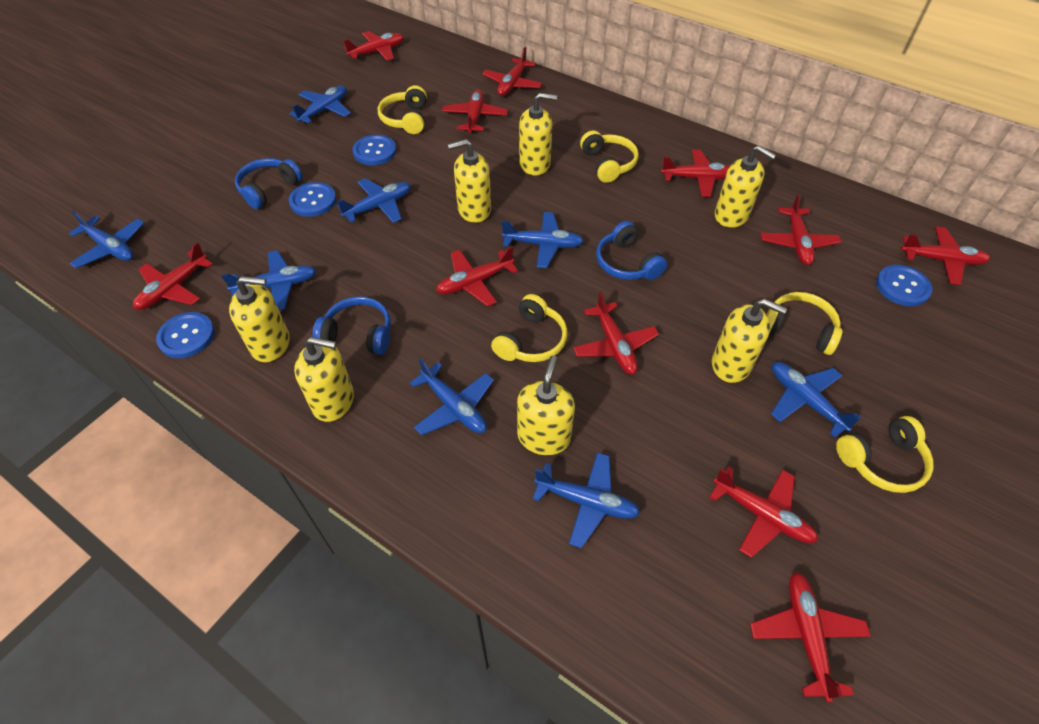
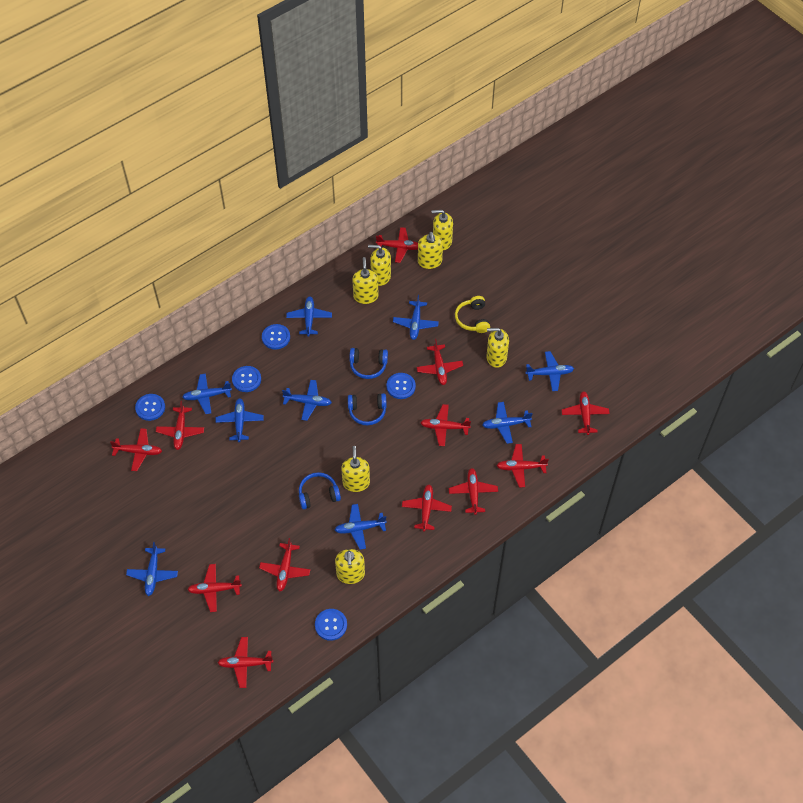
blue button: [156,312,215,358] [289,182,336,217] [353,135,396,165] [876,265,932,306] = 4 -> [135,394,165,421] [232,366,261,392] [262,324,290,350] [315,609,347,641] [387,373,416,399] = 5
blue plane: [69,211,145,268] [221,250,317,310] [290,85,351,124] [337,178,411,223] [410,358,494,436] [502,212,584,268] [533,452,640,548] [771,362,861,437] = 8 -> [126,542,178,596] [182,374,232,414] [216,398,263,442] [282,380,332,421] [286,296,332,337] [335,504,387,550] [393,295,439,340] [482,402,532,444] [525,351,574,391] = 9
red plane: [133,242,213,310] [344,31,404,61] [436,246,518,307] [442,89,508,134] [482,47,543,96] [573,292,659,375] [661,150,730,197] [709,466,818,558] [750,572,871,702] [760,194,841,265] [901,227,990,285] = 11 -> [110,428,162,471] [156,401,204,450] [187,564,242,612] [218,637,273,688] [259,538,310,592] [376,227,418,263] [402,484,452,532] [416,339,463,385] [420,404,471,446] [449,468,498,515] [496,444,549,487] [562,391,610,435] = 12
yellow headphones: [378,85,427,134] [491,294,568,362] [580,131,638,183] [767,292,843,355] [836,416,934,493] = 5 -> [455,296,490,333] = 1

